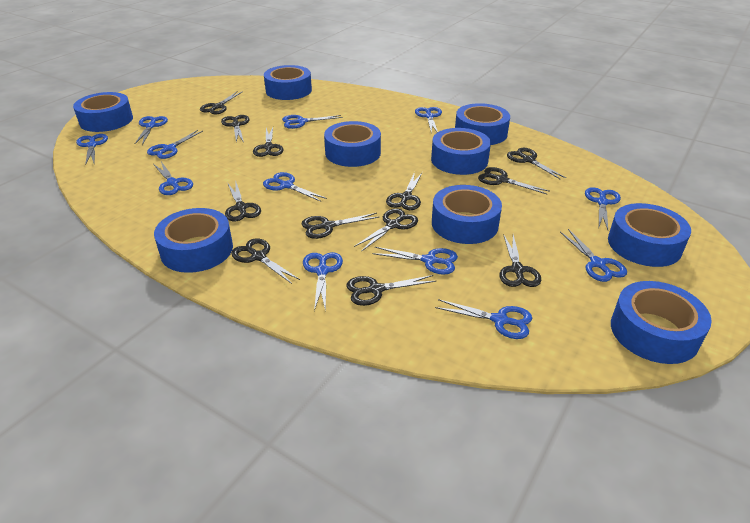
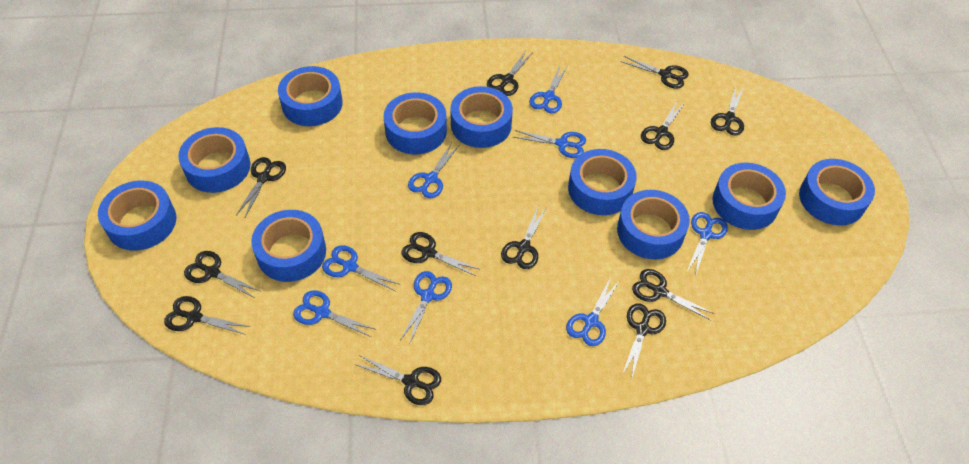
blue scissors: [76,134,108,165] [135,116,168,145] [147,130,203,159] [153,162,193,195] [263,172,327,202] [282,115,342,129] [303,252,343,312] [372,247,458,275] [415,107,442,132] [435,299,532,339] [560,229,627,282] [585,187,621,230] = 12 -> [293,290,375,337] [322,245,401,291] [401,271,452,345] [408,143,459,198] [513,130,586,158] [529,66,568,113] [566,277,620,346] [687,212,728,277] = 8
blue tape: [73,92,133,132] [154,208,233,273] [264,65,312,100] [324,121,381,167] [431,128,491,175] [432,185,502,244] [455,103,510,145] [608,203,691,267] [611,281,712,364] = 9 -> [98,181,176,251] [178,127,250,193] [251,210,326,282] [278,66,342,126] [384,92,447,154] [450,86,513,148] [568,149,637,215] [617,190,690,259] [713,163,786,230] [799,159,875,225] = 10

